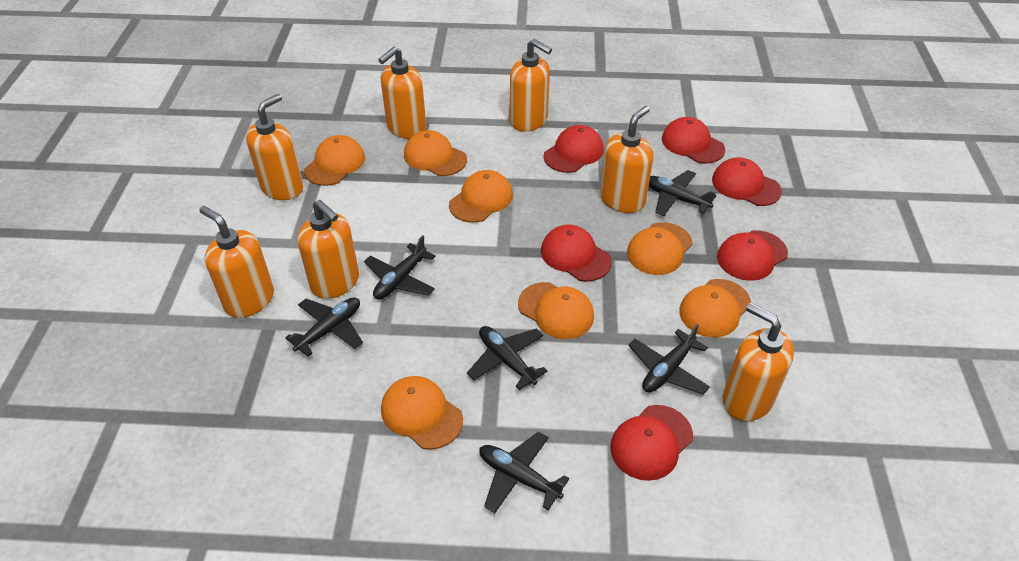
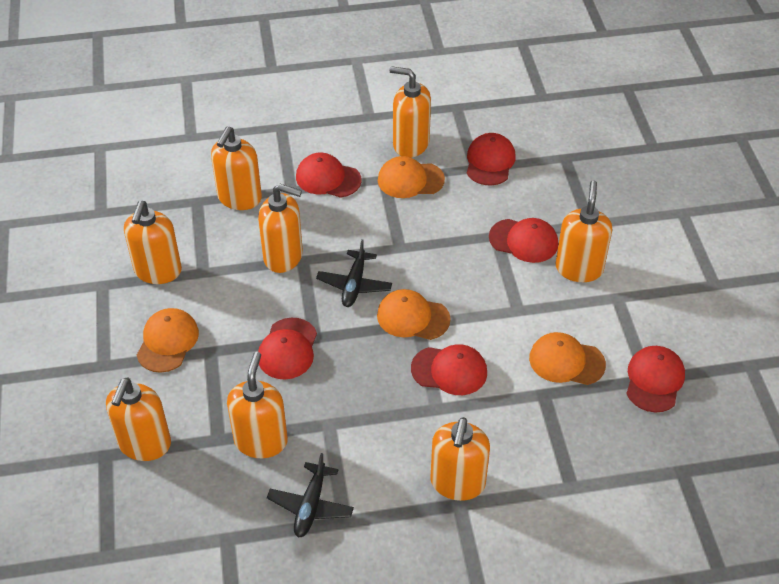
black plane: [285,298,363,357] [364,235,436,299] [467,326,547,390] [479,432,569,513] [629,324,710,395] [649,170,716,216] = 6 -> [267,453,354,537] [316,239,392,307] = 2
orange cap: [304,135,365,186] [381,376,463,450] [404,130,467,176] [449,170,513,223] [518,282,594,339] [627,222,693,275] [679,279,751,338] = 7 -> [137,308,199,373] [377,289,451,340] [378,156,445,198] [529,332,606,385] = 4
orange soap dispenser: [199,206,274,318] [246,94,303,200] [297,200,359,299] [378,47,427,139] [510,39,552,132] [600,106,654,213] [723,303,794,421] = 7 -> [106,378,171,461] [124,201,182,284] [211,126,262,210] [227,352,288,458] [258,184,303,273] [389,66,431,158] [430,417,490,501] [556,180,612,282] = 8

